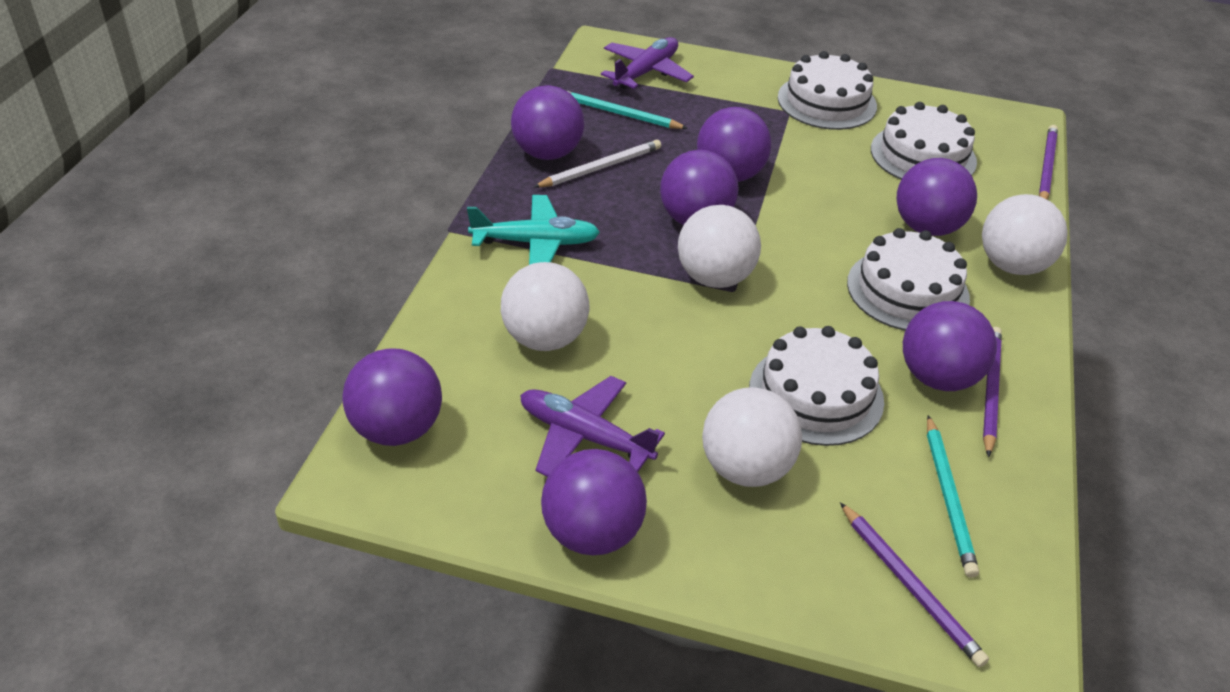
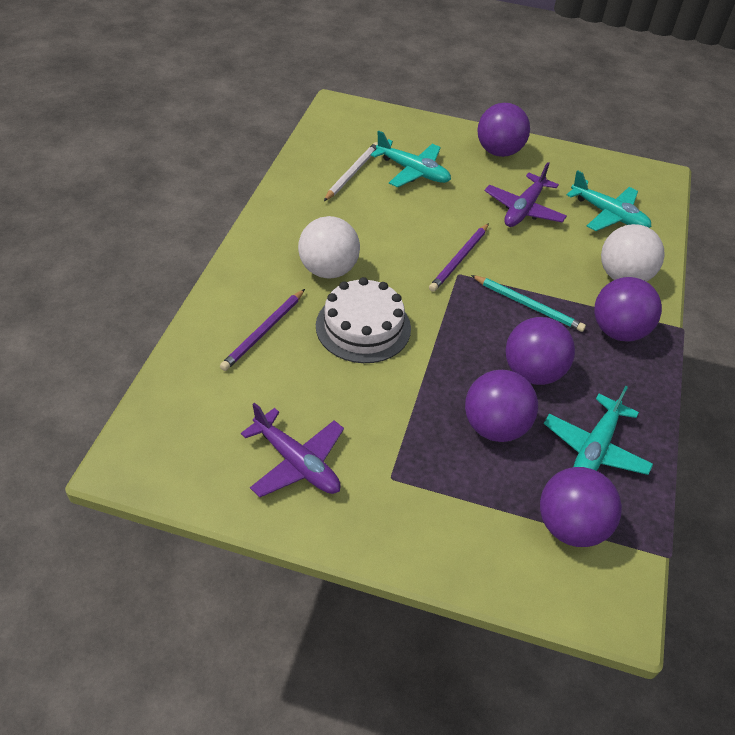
purple ball: [342,348,442,446] [511,85,584,160] [541,449,647,556] [660,150,739,225] [697,107,771,182] [896,158,977,236] [903,301,997,391] = 7 -> [465,370,538,442] [477,103,530,157] [505,317,575,385] [540,467,622,547] [594,277,662,341] = 5
purple pencil: [840,502,989,667] [983,327,1002,457] [1039,125,1058,199] = 3 -> [220,289,305,371] [429,223,489,292] = 2
turquoise pencil: [566,90,688,129] [927,415,979,578] = 2 -> [471,275,586,332] = 1
turquoise plane: [467,195,600,265] = 1 -> [371,131,451,187] [544,386,653,475] [567,170,652,231] = 3
white ball: [501,262,589,351] [678,205,761,288] [702,387,802,487] [982,194,1067,275] = 4 -> [298,216,360,279] [601,224,665,282] = 2
white cake: [749,326,884,446] [778,51,877,130] [847,228,970,330] [871,102,977,180] = 4 -> [316,277,411,363] = 1

